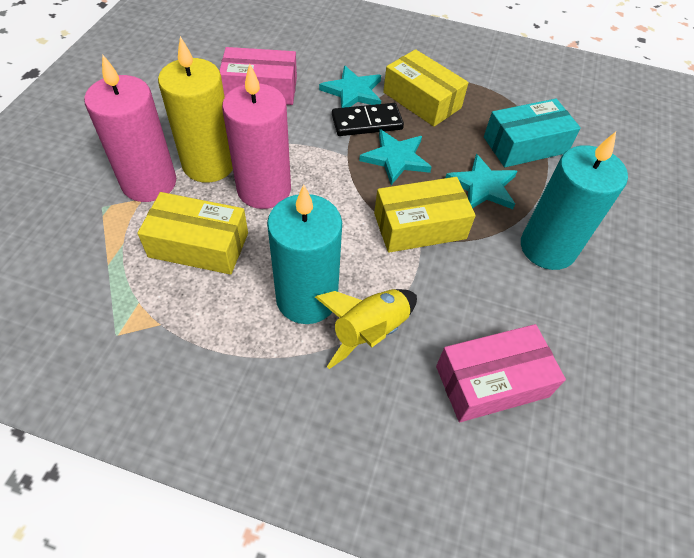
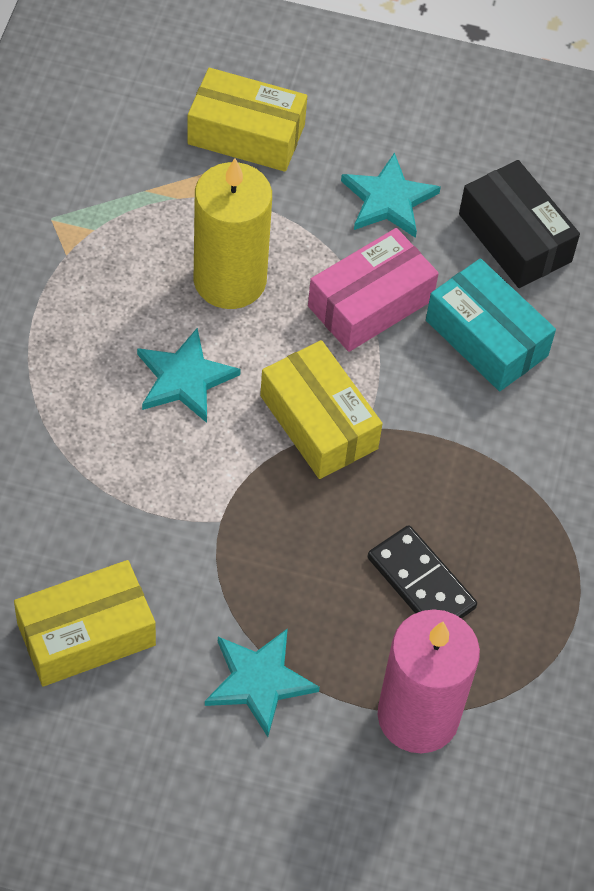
black box: none = 0 -> [459,160,580,288] = 1
pink box: [219,47,297,105] [436,324,566,422] = 2 -> [308,228,439,352] = 1
pink candle: [84,54,176,202] [222,64,291,209] = 2 -> [378,609,480,753] = 1
turquoise candle: [267,185,342,324] [521,132,628,270] = 2 -> none = 0
yellow rocket: [315,289,417,369] = 1 -> none = 0

